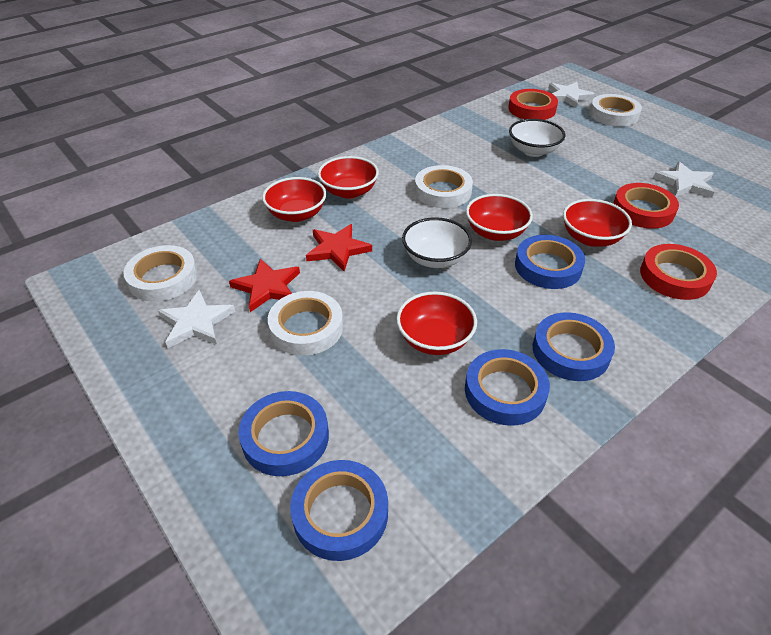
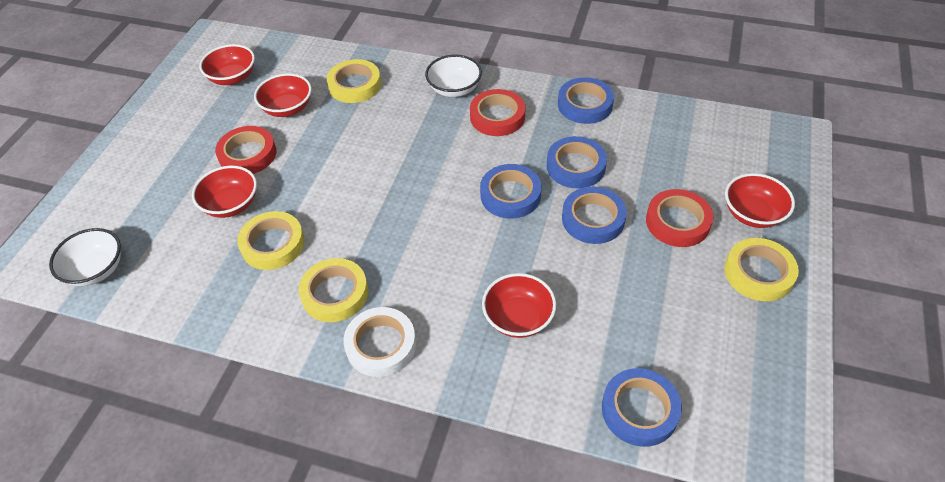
red star: [229,258,300,312] [306,224,372,272] = 2 -> none = 0
white star: [158,290,235,348] [548,82,595,108] [653,161,715,198] = 3 -> none = 0
white tape: [123,245,198,302] [268,291,343,356] [415,165,473,208] [589,94,642,127] = 4 -> [344,307,416,377] = 1
yellow tape: none = 0 -> [237,211,305,270] [299,258,368,322] [327,59,381,103] [724,238,799,301] = 4

